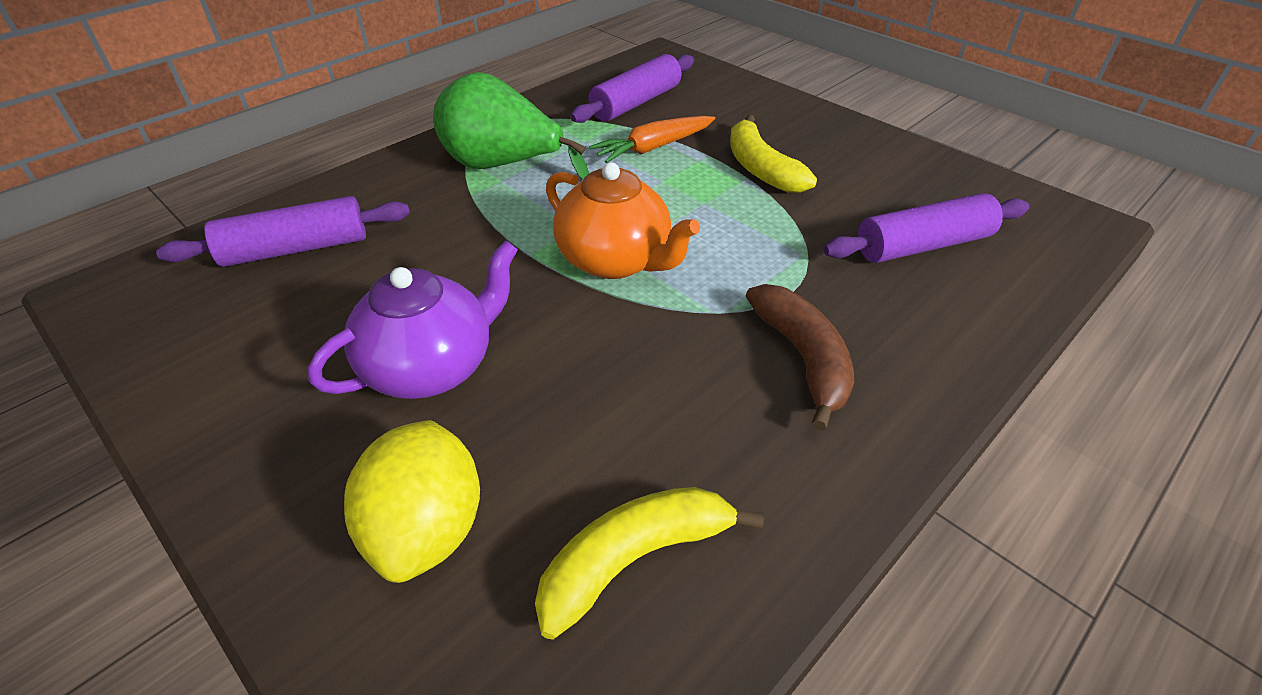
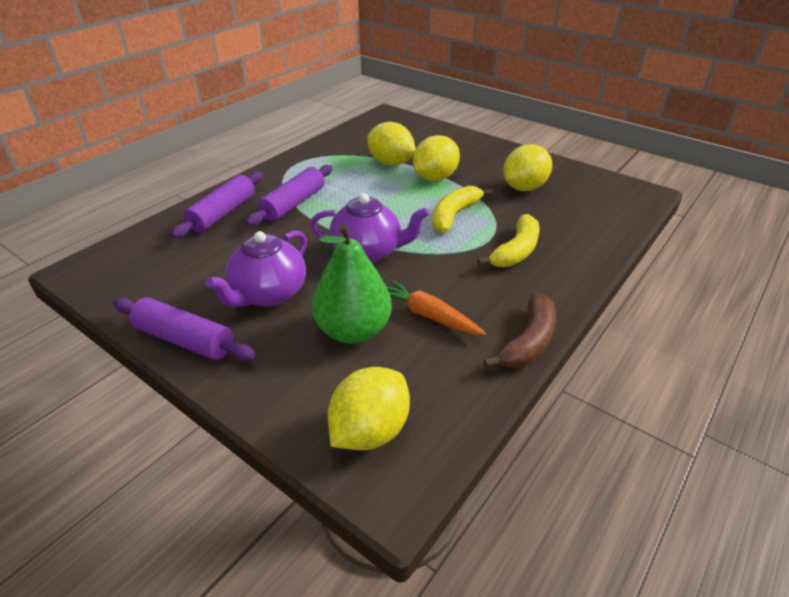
orange teapot: [546,162,700,279] = 1 -> none = 0
purple teapot: [308,241,518,399] = 1 -> [206,231,307,307] [310,193,429,263] = 2
yellow lemon: [344,420,480,583] = 1 -> [328,367,410,450] [367,122,416,166] [413,135,460,181] [503,144,552,191] = 4

